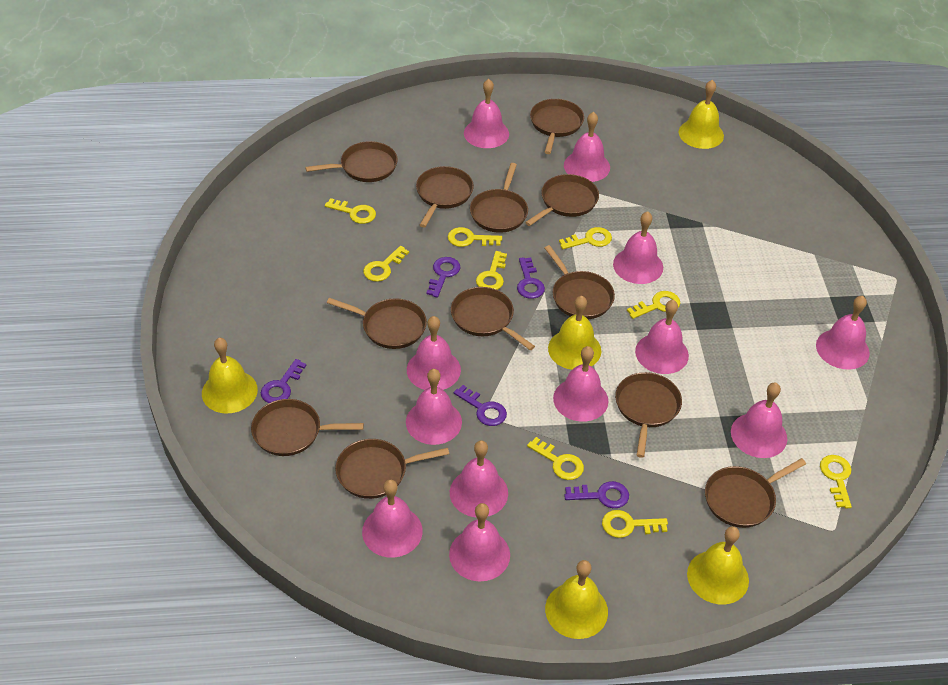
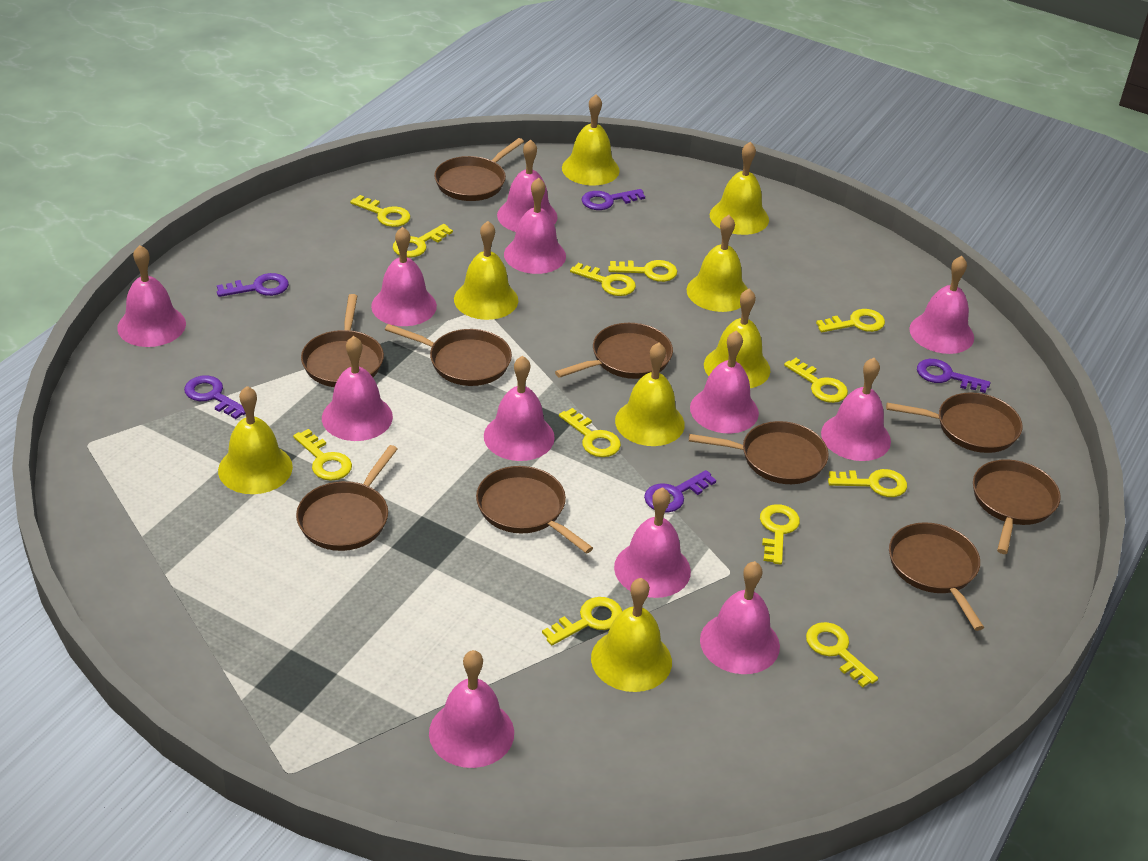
brown pan: [251,399,364,456] [305,141,398,182] [327,298,427,349] [335,439,449,499] [416,166,474,227] [451,287,535,350] [470,163,528,233] [525,174,599,226] [530,99,584,154] [545,245,615,319] [615,372,682,458] [705,458,806,528] = 12 -> [296,445,397,551] [301,294,384,387] [385,324,512,386] [434,138,524,201] [476,466,593,554] [555,323,673,379] [689,421,829,484] [886,392,1022,453] [889,522,984,631] [973,459,1061,554] = 10
yellow bell: [202,338,258,414] [545,560,608,639] [548,296,601,370] [679,80,724,149] [687,526,749,605] = 5 -> [218,386,293,494] [454,221,518,320] [562,94,620,186] [591,578,672,692] [615,342,685,446] [687,215,748,312] [704,288,770,388] [710,142,769,235] = 8
yellow key: [325,198,376,224] [363,246,409,282] [448,227,502,247] [476,251,507,290] [527,437,584,480] [559,227,612,249] [602,510,668,538] [627,291,680,319] [820,455,852,508] = 9 -> [293,429,352,481] [350,195,411,227] [393,224,453,258] [542,597,622,645] [559,408,621,457] [570,263,636,296] [608,260,677,282] [760,504,800,565] [784,358,848,403] [806,622,878,688] [816,309,885,332] [828,469,907,497] = 12

